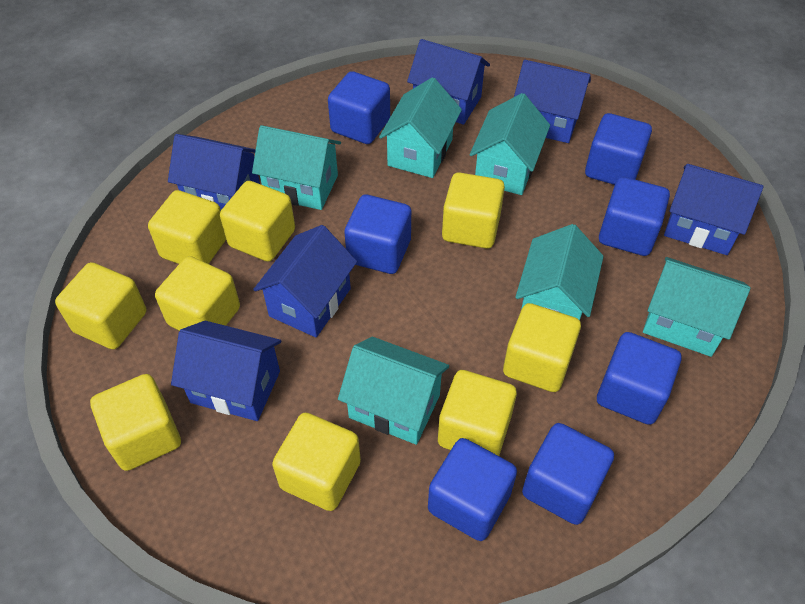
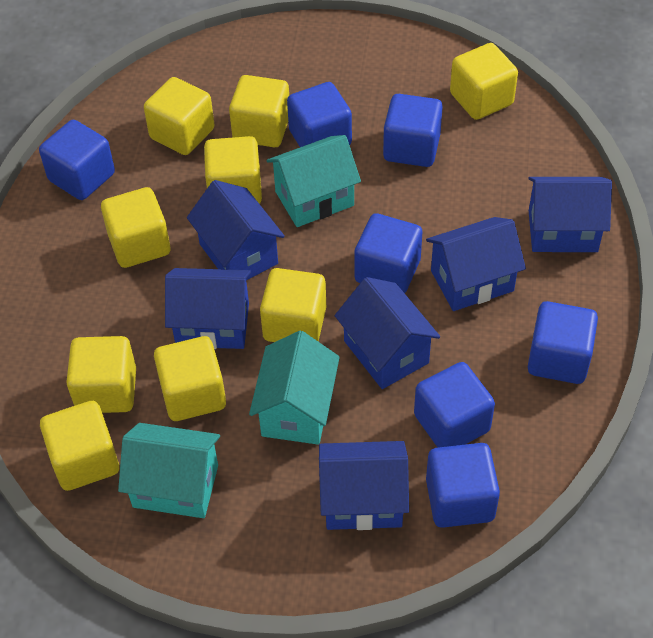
turquoise house: [252,125,341,210] [338,337,449,445] [379,77,462,178] [470,93,550,195] [515,224,604,320] [643,257,751,357] = 6 -> [118,423,220,518] [249,331,340,445] [267,135,361,227] = 3

